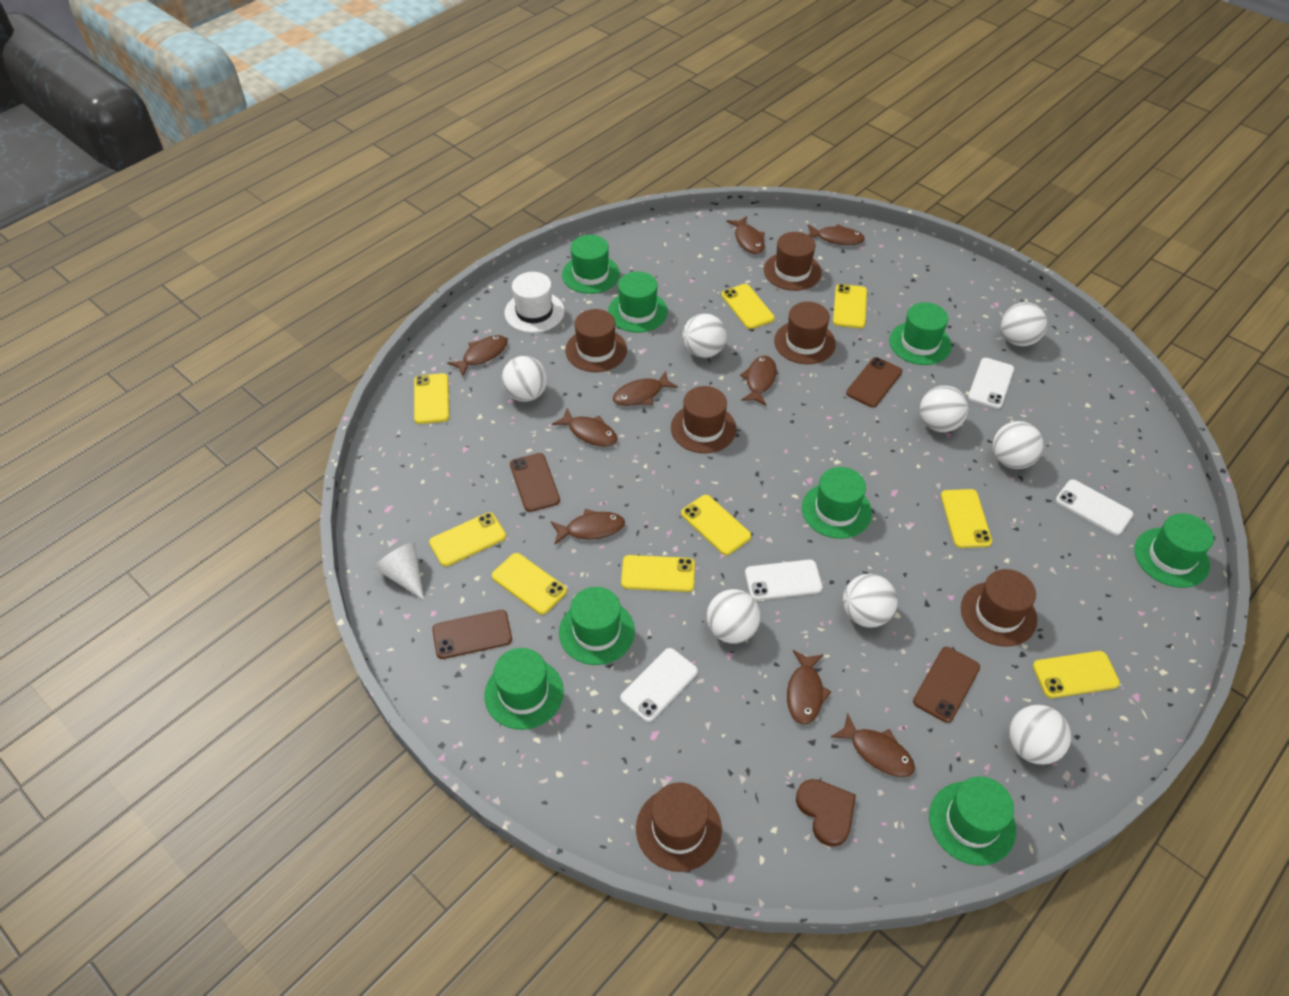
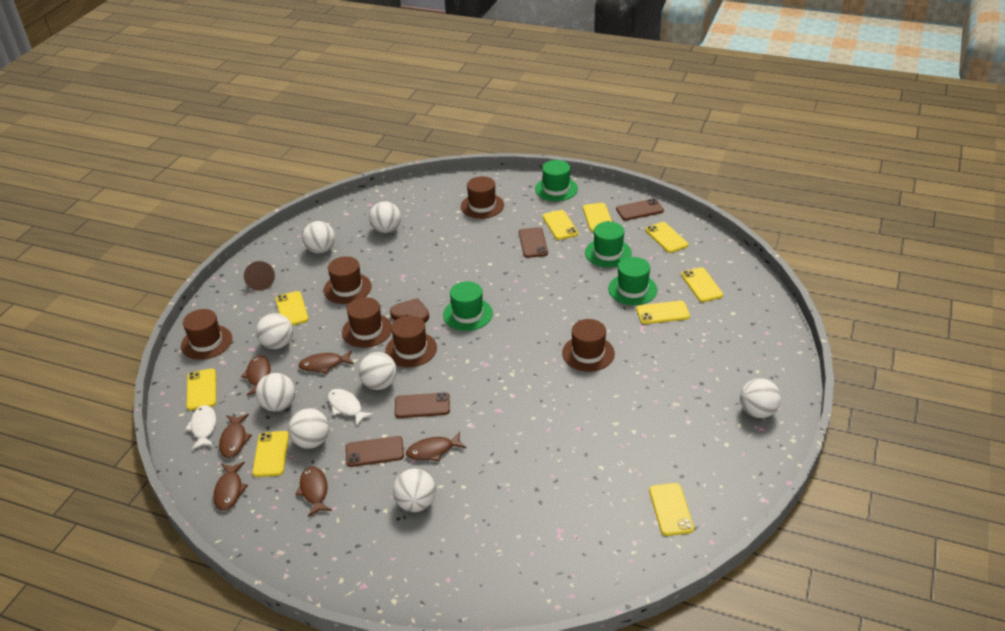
brown cone: none = 0 -> [244,261,275,291] = 1
brown fish: [447,335,507,376] [551,509,625,544] [552,408,617,447] [613,371,678,406] [727,216,765,254] [740,356,777,405] [787,650,831,725] [808,224,865,245] [831,713,915,777] = 9 -> [213,462,248,511] [219,414,252,458] [241,355,271,396] [295,466,332,517] [298,350,354,374] [406,431,467,461] = 6
green hat: [484,648,564,730] [559,587,635,665] [562,235,620,294] [608,271,668,333] [802,467,872,539] [889,302,952,365] [929,777,1016,865] [1134,513,1214,588] = 8 -> [443,281,493,331] [535,160,578,201] [585,222,632,267] [608,257,658,305] = 4
white cone: [374,542,424,600] = 1 -> none = 0
white fish: none = 0 -> [185,405,216,450] [328,389,374,426] = 2
white hat: [505,272,564,333] = 1 -> none = 0
white phone: [620,648,698,722] [745,560,823,600] [968,358,1014,409] [1056,479,1134,535] = 4 -> none = 0

